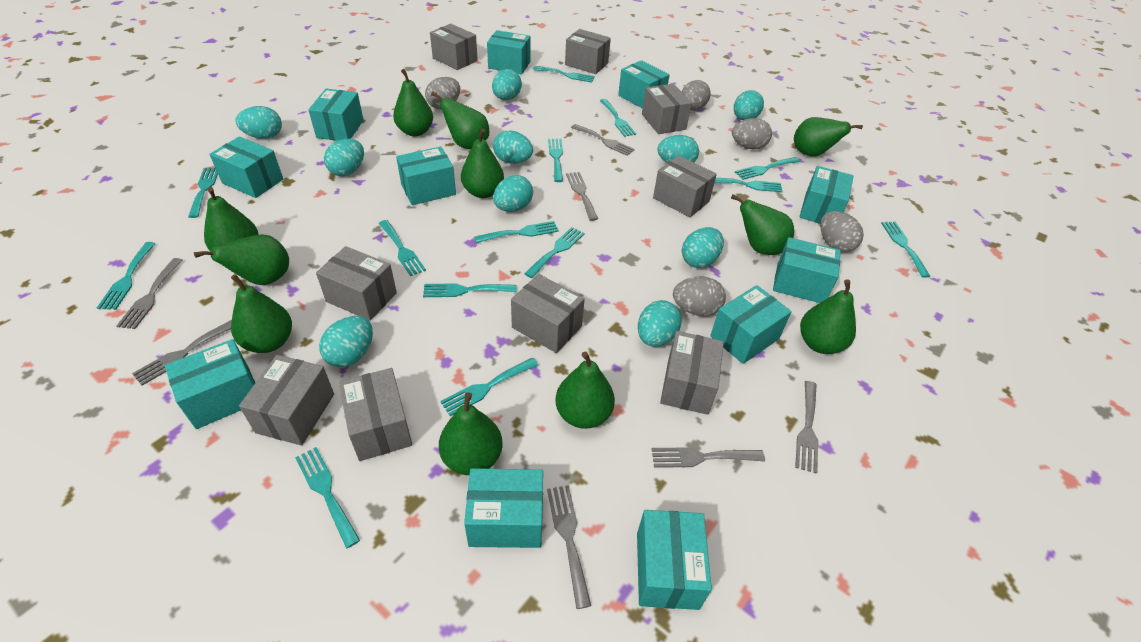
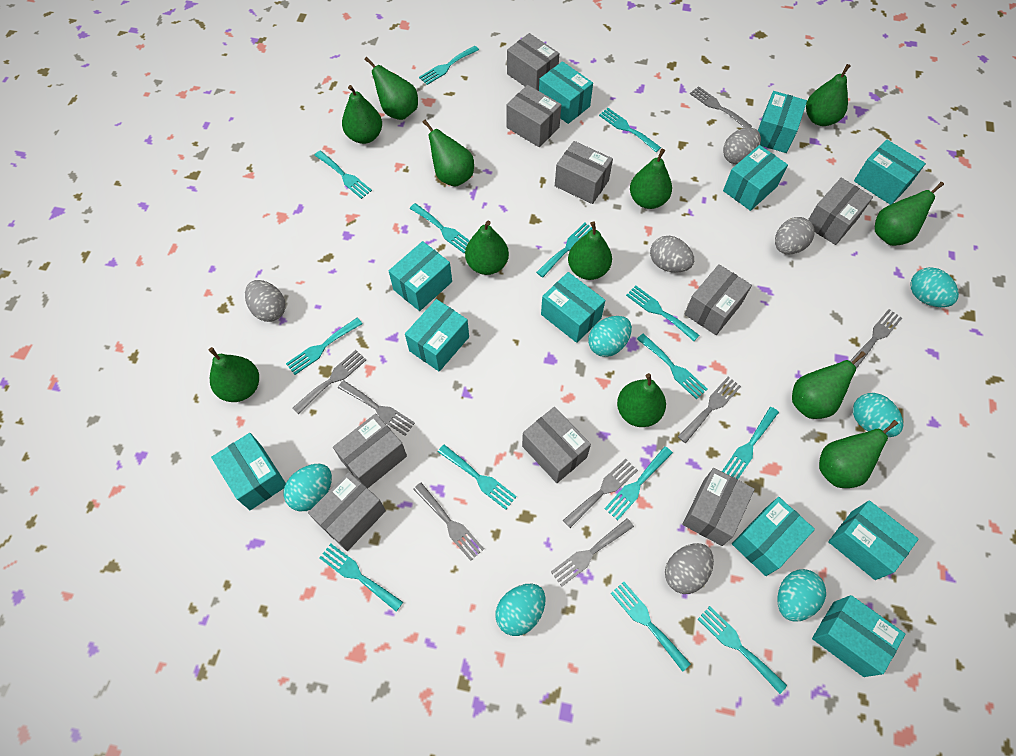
green pear: [194,234,289,285] [204,187,259,251] [231,274,292,353] [393,69,433,136] [431,92,489,149] [439,392,503,475] [461,129,504,198] [556,351,615,429] [731,194,794,255] [794,117,863,157] [800,279,856,354] = 11 -> [208,347,259,402] [342,85,382,144] [364,57,418,120] [422,120,474,187] [465,221,509,275] [568,221,612,280] [617,373,666,427] [630,149,672,209] [792,351,866,419] [806,64,850,126] [819,420,898,488] [875,182,944,246] = 12
grey fork: [117,258,183,329] [132,320,232,386] [547,485,591,609] [566,172,598,221] [571,124,635,156] [652,447,765,468] [795,381,819,474] = 7 -> [293,350,366,414] [338,380,415,436] [413,483,484,561] [551,518,634,586] [563,459,638,528] [678,377,741,443] [690,86,752,128] [850,309,902,369] = 8
turquoise egg: [236,106,282,139] [319,316,373,367] [324,139,364,176] [492,69,522,100] [493,131,533,164] [493,175,533,212] [638,300,682,347] [657,135,699,163] [682,227,724,268] [734,90,764,120] = 10 -> [284,464,332,511] [495,584,545,636] [588,316,632,357] [777,569,826,622] [853,393,903,437] [910,267,959,307] = 6

